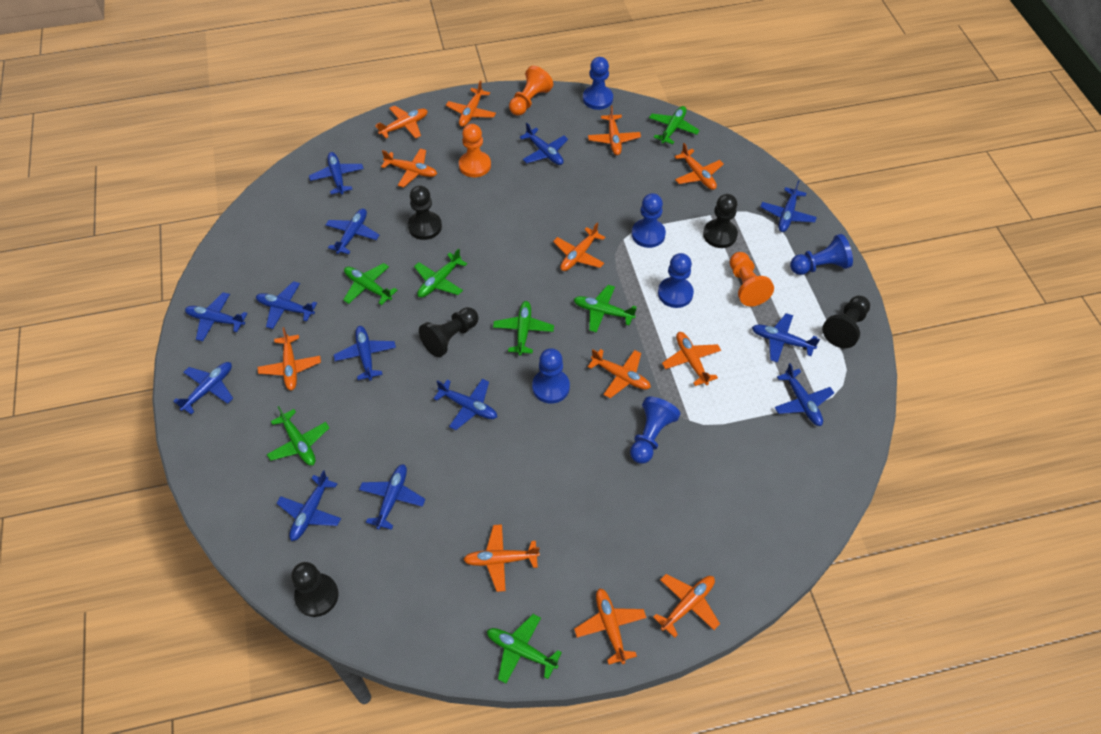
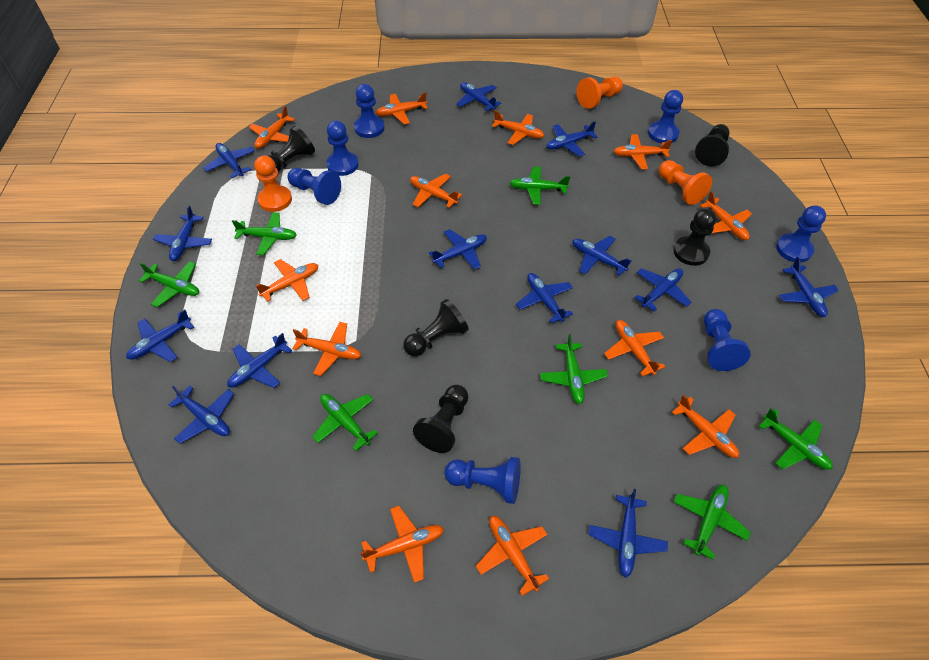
blue pawn: [532,348,570,404] [583,57,613,110] [630,397,680,464] [631,193,666,248] [658,253,694,308] [790,234,853,275] = 6 -> [288,168,341,205] [326,120,359,176] [354,84,384,138] [444,457,521,504] [648,90,683,144] [704,309,751,371] [776,205,826,263] = 7

